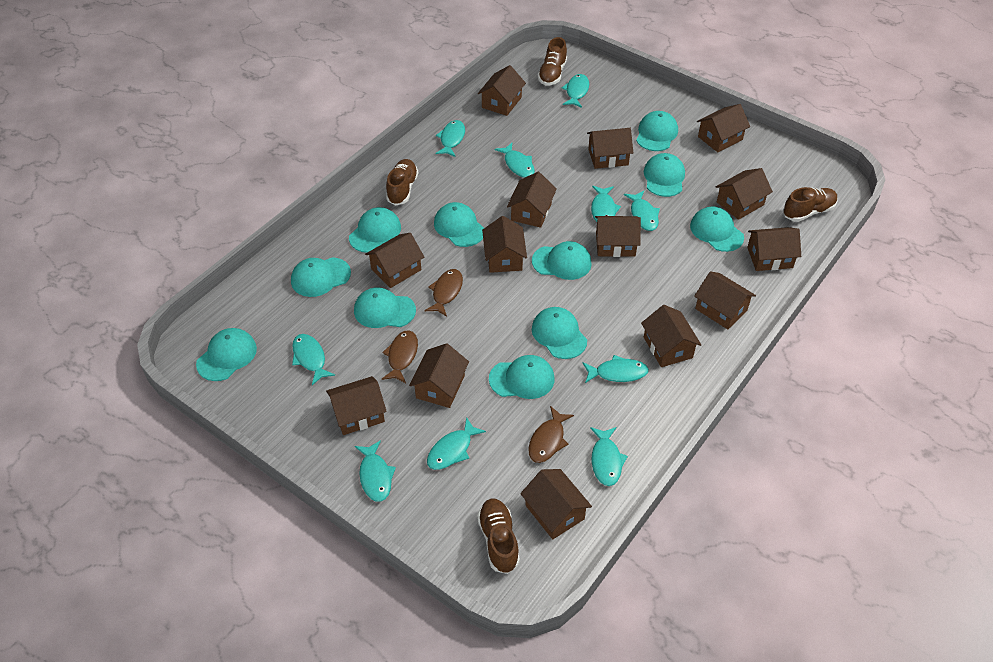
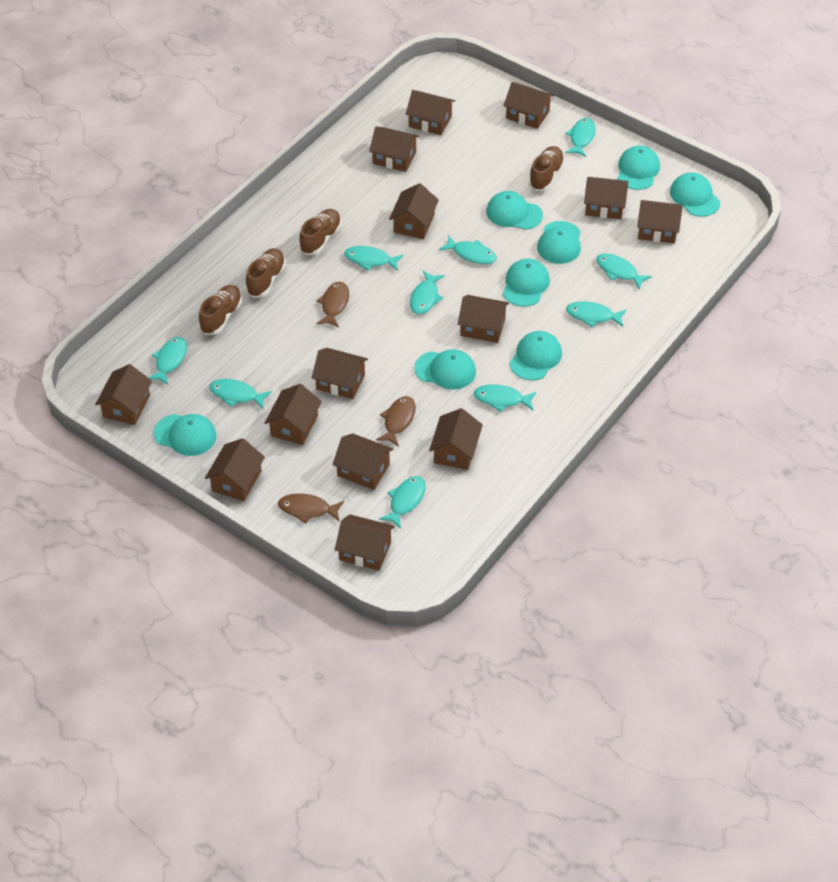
turquoise cap: [196,328,257,381] [291,257,351,297] [349,207,401,253] [354,287,416,328] [434,202,484,247] [489,355,555,399] [532,241,592,280] [532,307,587,359] [636,111,678,151] [644,153,685,197] [690,207,744,252] = 11 -> [154,414,216,456] [415,349,476,390] [486,191,543,230] [503,259,550,307] [509,331,562,380] [537,221,581,264] [618,146,660,190] [670,172,720,217] = 8

